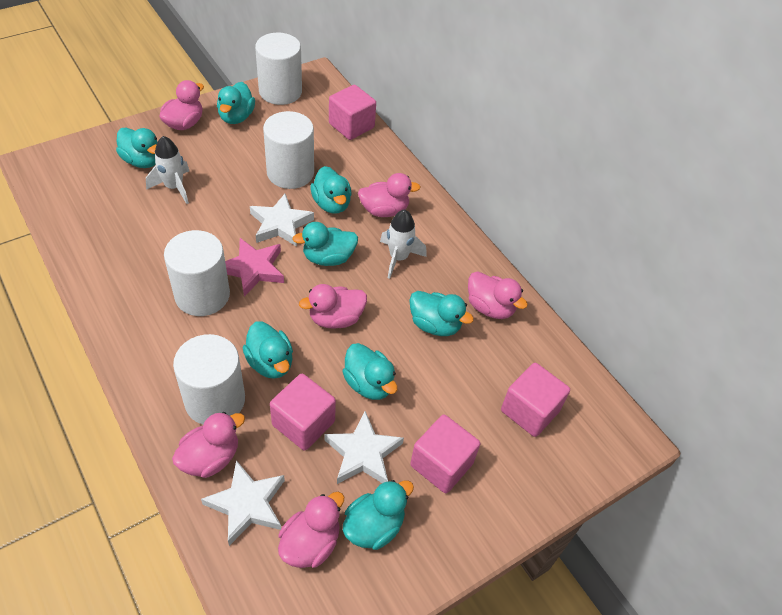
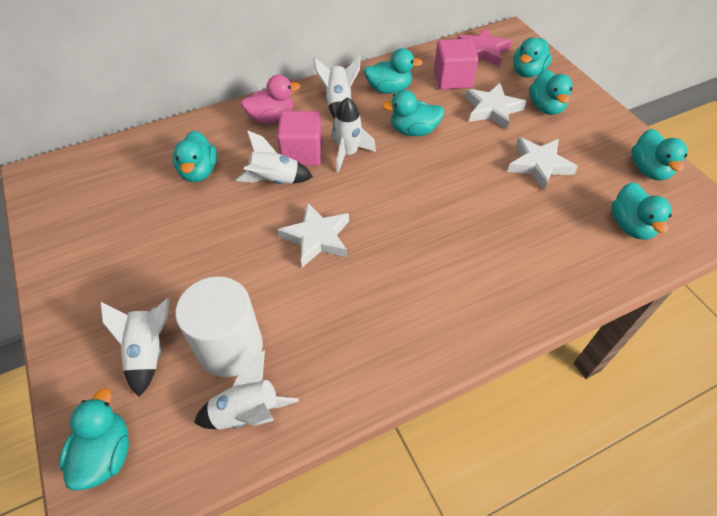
pink cube: [270,374,336,451] [329,85,376,140] [410,415,480,493] [501,363,570,437] = 4 -> [277,111,322,166] [434,39,478,89] = 2
pink duck: [159,80,204,130] [172,412,245,478] [278,492,344,568] [299,284,367,329] [358,173,420,217] [468,271,528,319] = 6 -> [241,75,300,124] = 1
white cylinder: [164,230,230,316] [173,334,245,425] [255,33,302,105] [263,111,314,189] = 4 -> [175,276,263,377] = 1
white rocket: [146,136,189,204] [380,209,427,279] = 2 -> [100,298,170,397] [194,350,299,430] [235,130,313,184] [313,56,361,119] [331,97,376,173] = 5

